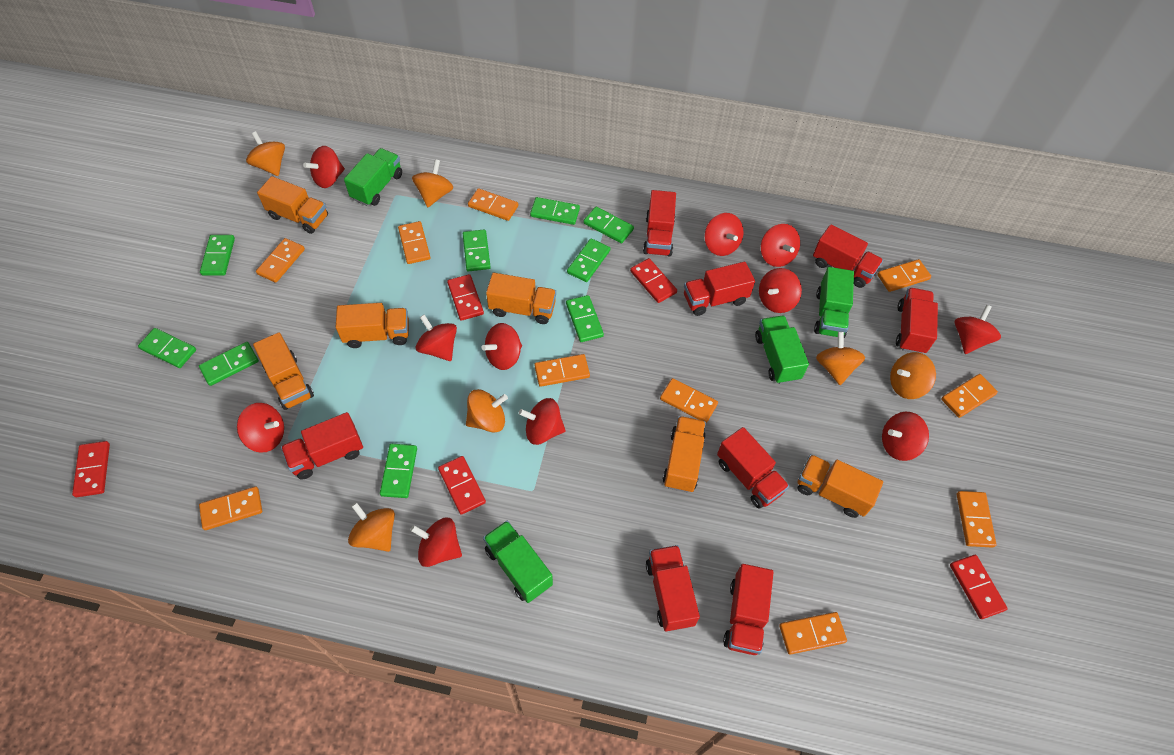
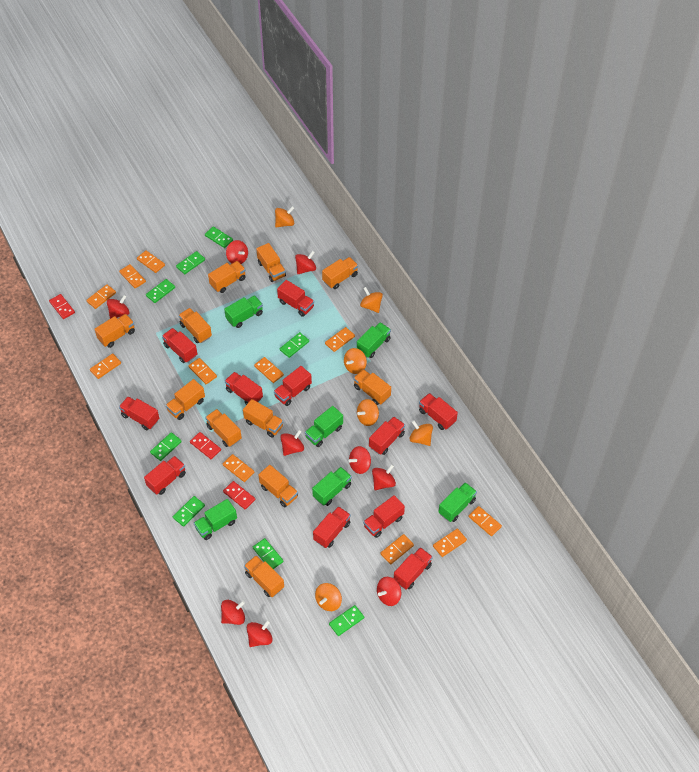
green domino: [138,328,196,368] [199,342,259,386] [200,235,235,276] [380,444,417,498] [463,229,491,272] [530,197,580,225] [566,295,604,342] [567,238,610,282] [584,207,634,243] = 9 -> [146,279,175,303] [150,432,182,461] [173,496,205,527] [176,251,205,274] [205,226,233,248] [253,538,284,569] [280,332,309,358] [329,605,364,636] = 8
green truck: [344,148,402,206] [483,521,553,603] [755,315,809,384] [814,267,854,338] = 4 -> [194,499,237,540] [224,295,263,328] [305,406,343,447] [312,467,352,506] [357,322,391,358] [438,482,477,522] = 6
orange domino: [199,487,262,530] [256,238,305,283] [398,221,431,264] [468,188,518,221] [534,354,590,387] [660,378,718,423] [779,612,847,655] [877,259,931,292] [941,374,998,418] [957,491,996,548] = 10 -> [86,284,116,309] [90,353,121,379] [119,264,146,288] [137,250,165,273] [188,358,217,384] [223,454,254,482] [254,357,284,383] [325,327,355,352] [380,534,414,564] [433,528,467,557] [469,506,502,536] = 11
orange truck: [253,332,314,410] [257,176,328,234] [336,303,409,348] [486,273,556,324] [663,416,706,493] [798,454,883,518] = 6 -> [94,314,135,348] [166,379,205,420] [179,308,212,343] [205,409,242,447] [208,261,246,293] [243,399,283,438] [244,556,284,597] [256,243,286,282] [259,465,298,507] [322,257,358,289] [353,369,391,405] = 11
red domino: [72,441,110,497] [438,456,486,515] [447,274,484,321] [630,258,677,303] [950,555,1008,619] = 5 -> [49,294,75,319] [190,432,221,459] [223,481,255,510] = 3
red spinning top: [237,403,284,453] [303,146,345,188] [410,518,462,567] [416,314,457,361] [482,323,522,370] [518,398,566,445] [704,213,744,256] [759,268,802,313] [761,224,800,267] [882,412,929,461] [955,305,1001,354] = 11 -> [107,295,129,319] [221,600,245,625] [226,240,248,264] [247,620,273,647] [280,429,304,456] [295,251,316,274] [349,446,371,474] [372,464,396,490] [377,577,401,606] = 9
red truck: [281,412,363,480] [643,190,676,257] [646,545,700,631] [684,262,755,316] [717,427,789,509] [723,564,774,655] [813,224,883,288] [896,288,938,353] = 8 -> [119,397,159,430] [144,456,186,495] [162,328,197,363] [225,372,263,405] [274,366,312,406] [277,280,314,317] [313,506,351,548] [363,495,405,538] [369,417,405,455] [394,547,433,590] [419,393,458,430] = 11

